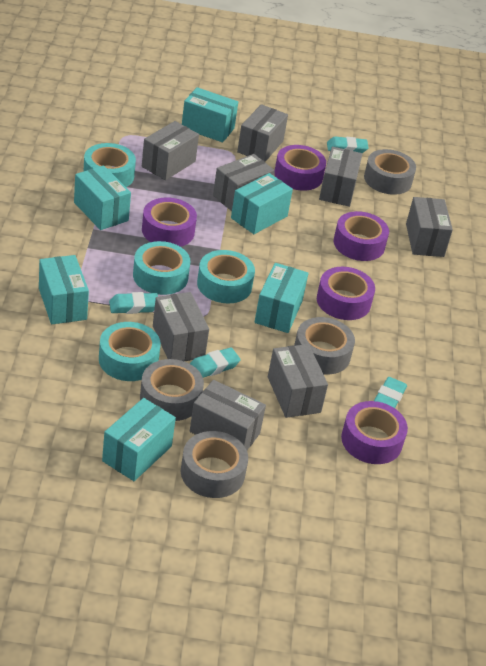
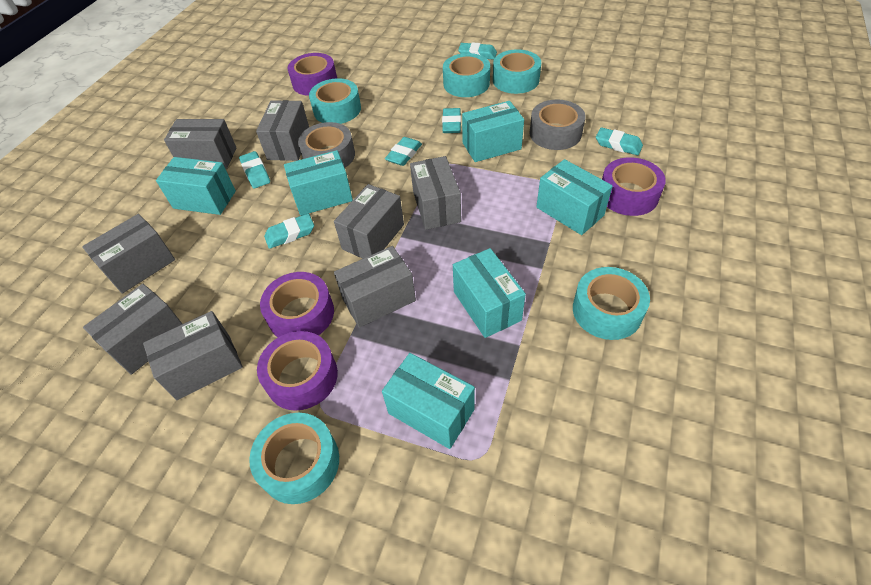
grey tape: [140,359,204,421] [181,431,248,498] [294,317,355,374] [364,149,416,195] = 4 -> [298,122,355,168] [530,99,586,150] = 2
purple tape: [142,198,197,247] [274,145,326,191] [317,267,375,320] [334,211,389,261] [341,401,408,464] = 5 -> [257,331,338,411] [260,272,334,337] [288,53,337,96] [602,157,666,216] = 4
turquoise eraser: [109,292,158,314] [190,347,241,378] [327,137,369,153] [374,377,407,408] = 4 -> [239,151,270,189] [264,214,314,249] [385,137,422,166] [442,108,461,133] [458,42,497,60] [596,127,643,155] = 6
turquoise tape: [83,143,136,187] [99,322,161,381] [133,241,190,295] [197,250,255,303] = 4 -> [249,413,339,504] [309,78,361,124] [443,53,490,97] [493,49,541,94] [573,267,650,340] = 5

